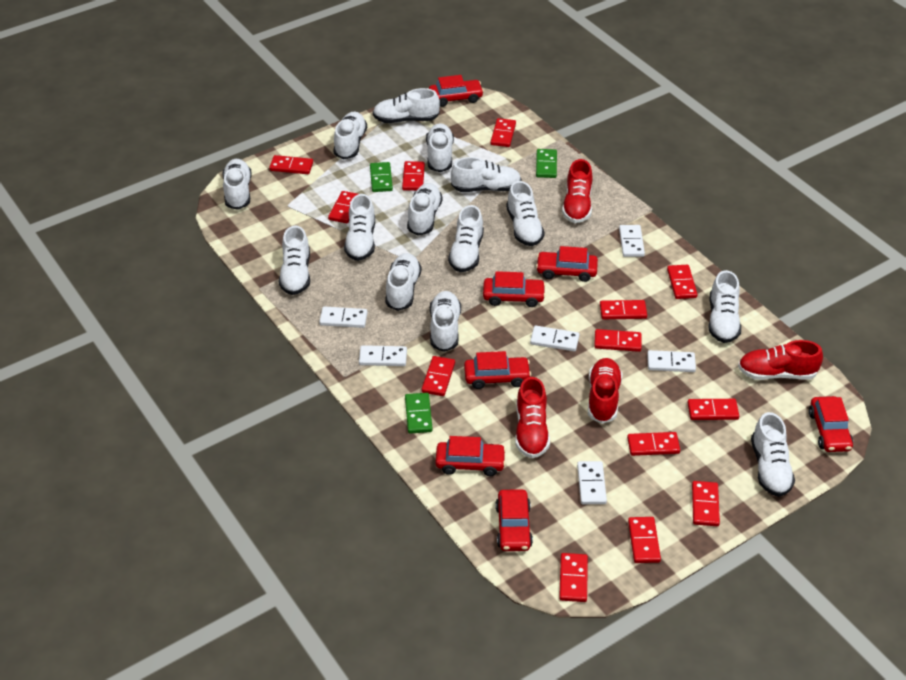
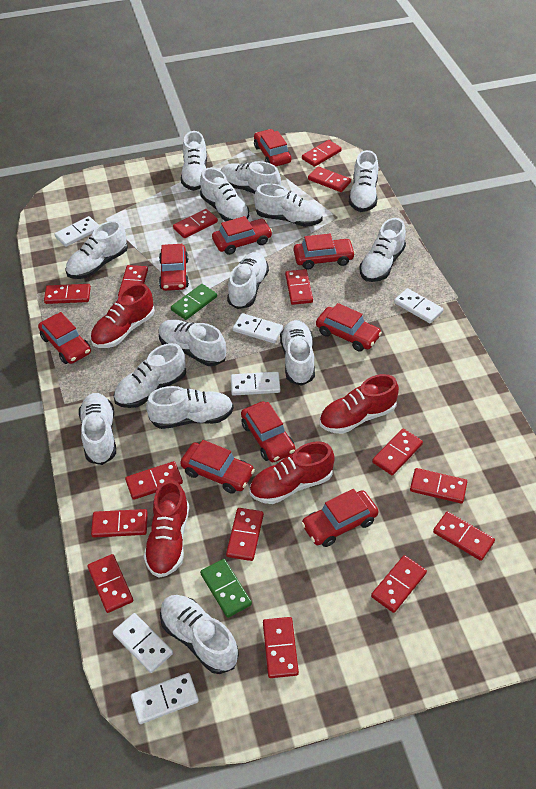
green domino: [370,162,393,192] [405,393,433,434] [536,149,557,178] = 3 -> [171,284,217,320] [200,559,252,618] = 2
red car: [429,75,484,107] [436,436,506,476] [464,351,531,389] [483,271,546,307] [495,490,533,551] [536,246,598,282] [809,396,853,452] = 7 -> [38,312,91,364] [159,244,189,291] [180,440,255,494] [212,216,273,255] [241,401,296,462] [254,129,291,166] [294,234,355,270] [301,489,378,547] [316,303,382,351] = 9
red domino: [269,155,313,174] [328,191,358,223] [402,161,425,191] [422,356,455,396] [490,118,516,147] [559,553,588,602] [594,329,642,352] [600,300,647,319] [627,432,680,456] [628,517,661,563] [667,265,698,299] [687,399,739,420] [692,481,720,526] = 13 -> [44,284,91,304] [87,554,133,613] [91,509,148,537] [118,265,148,297] [125,461,183,500] [173,209,218,238] [226,508,264,561] [263,617,299,678] [285,269,313,305] [302,140,342,167] [308,166,351,192] [371,555,427,613] [372,429,423,475] [410,468,467,503] [433,512,495,561] = 15

